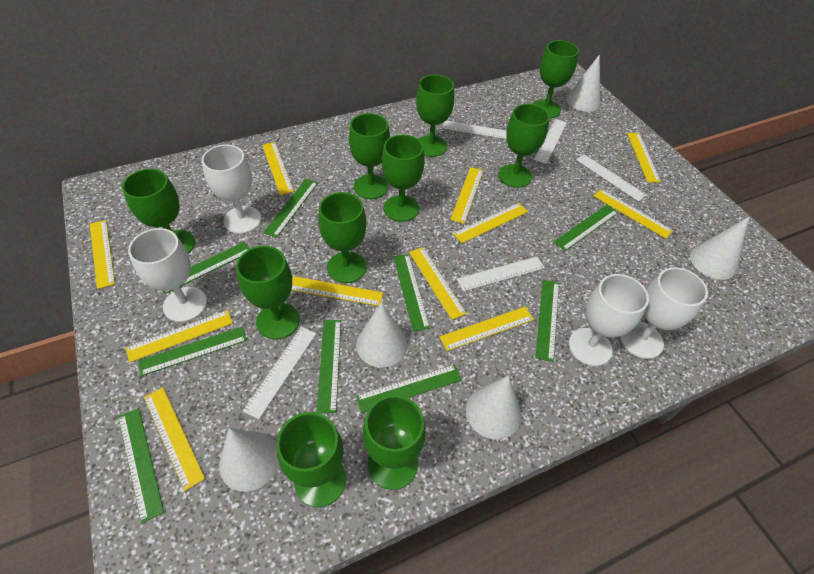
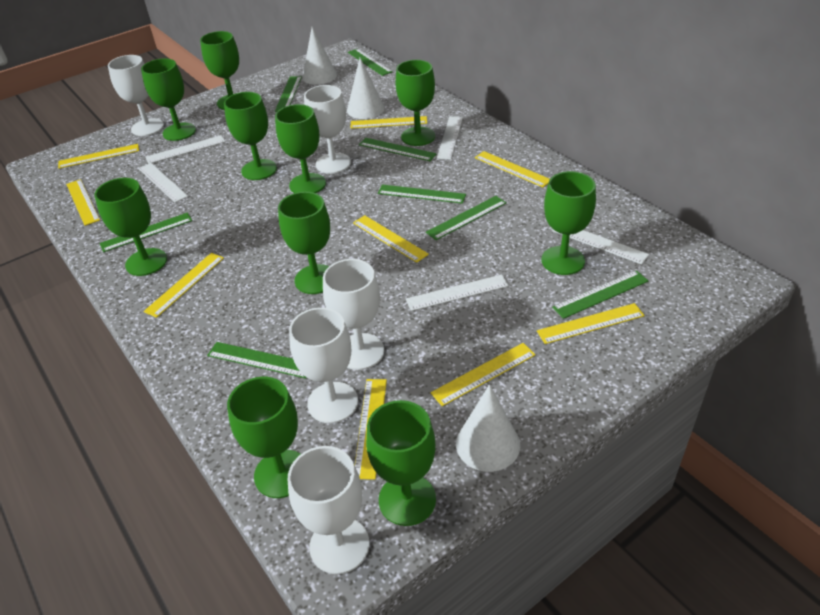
green ruler: [118,408,164,523] [138,326,247,376] [163,242,249,294] [263,179,318,238] [317,320,341,413] [356,365,462,413] [394,254,430,331] [536,280,559,362] [554,205,618,251] = 9 -> [100,212,192,252] [207,342,307,379] [275,76,302,112] [348,49,392,76] [359,138,437,161] [378,184,466,204] [426,196,506,240] [552,271,648,319] = 8
white cone: [219,428,279,492] [356,302,408,368] [466,375,521,439] [566,54,601,112] [690,217,749,280] = 5 -> [302,27,337,85] [347,58,385,119] [456,385,520,472] = 3
white goblet: [128,228,207,322] [202,145,261,234] [569,274,649,366] [620,267,708,359] = 4 -> [108,55,164,136] [288,446,369,574] [289,307,358,423] [304,85,351,174] [323,259,384,370] = 5
yellow ruler: [90,220,115,289] [126,310,233,362] [144,388,205,491] [262,142,294,195] [291,276,383,306] [409,247,466,320] [440,307,534,351] [450,167,483,224] [453,203,528,243] [594,189,673,239] [627,133,661,182] = 11 -> [58,144,139,169] [66,179,100,226] [143,253,224,318] [350,116,427,129] [353,215,429,263] [355,379,387,480] [431,343,536,406] [475,151,550,187] [537,303,645,344] = 9

